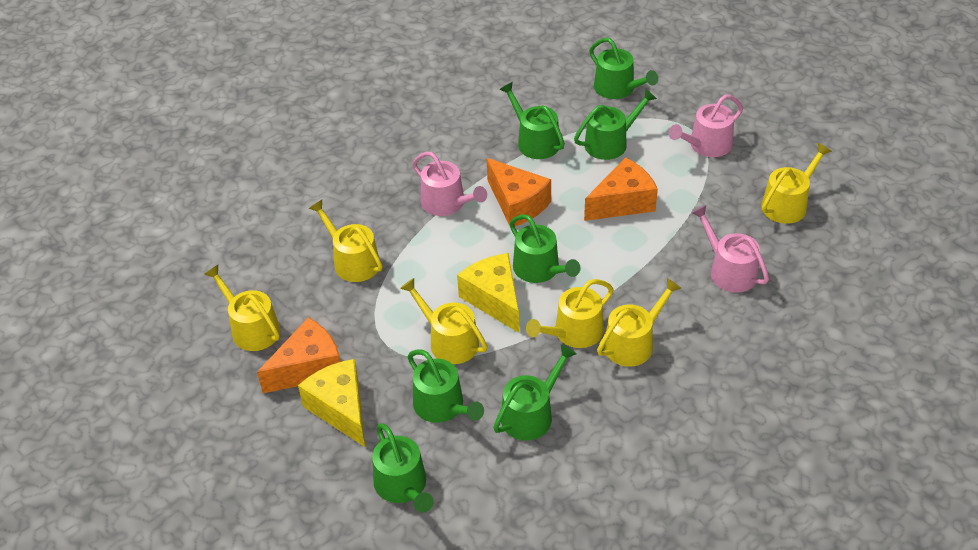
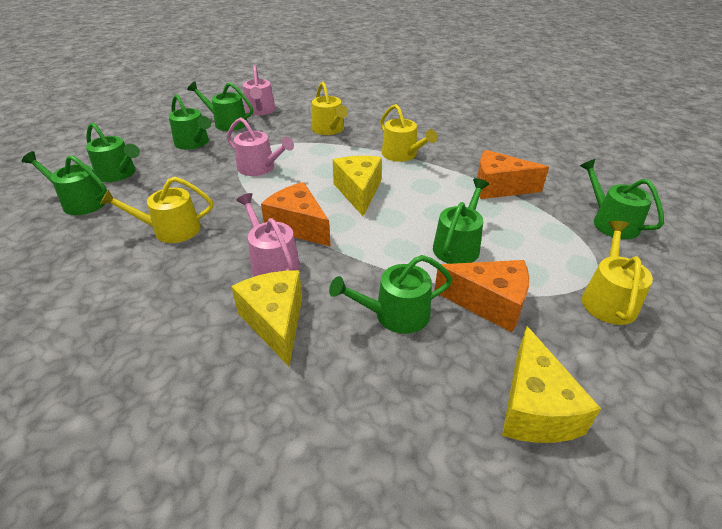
yellow cheese: [298,359,365,447] [457,253,519,333] = 2 -> [231,270,302,366] [333,156,382,216] [502,326,601,443] = 3
yellow watering can: [204,265,280,351] [308,200,383,282] [400,278,488,364] [526,279,614,348] [597,278,682,367] [761,143,832,224] = 6 -> [100,177,213,243] [312,82,348,135] [380,104,438,162] [582,221,653,325] = 4

